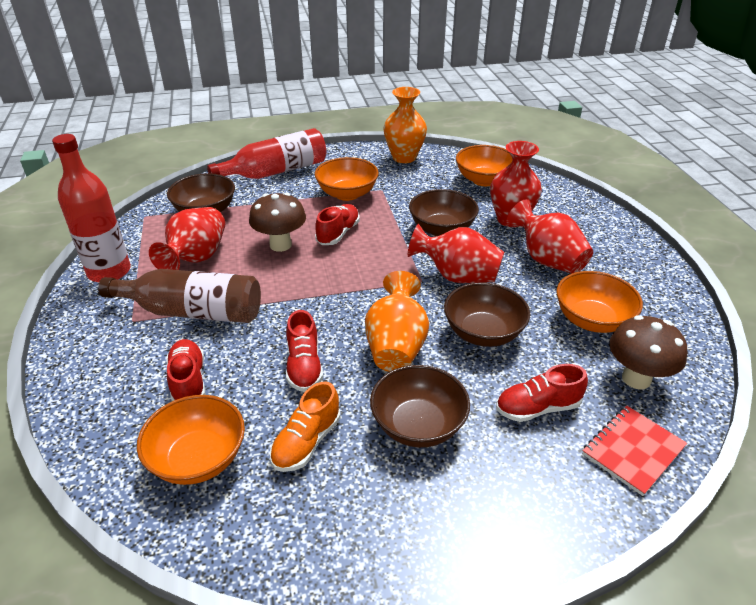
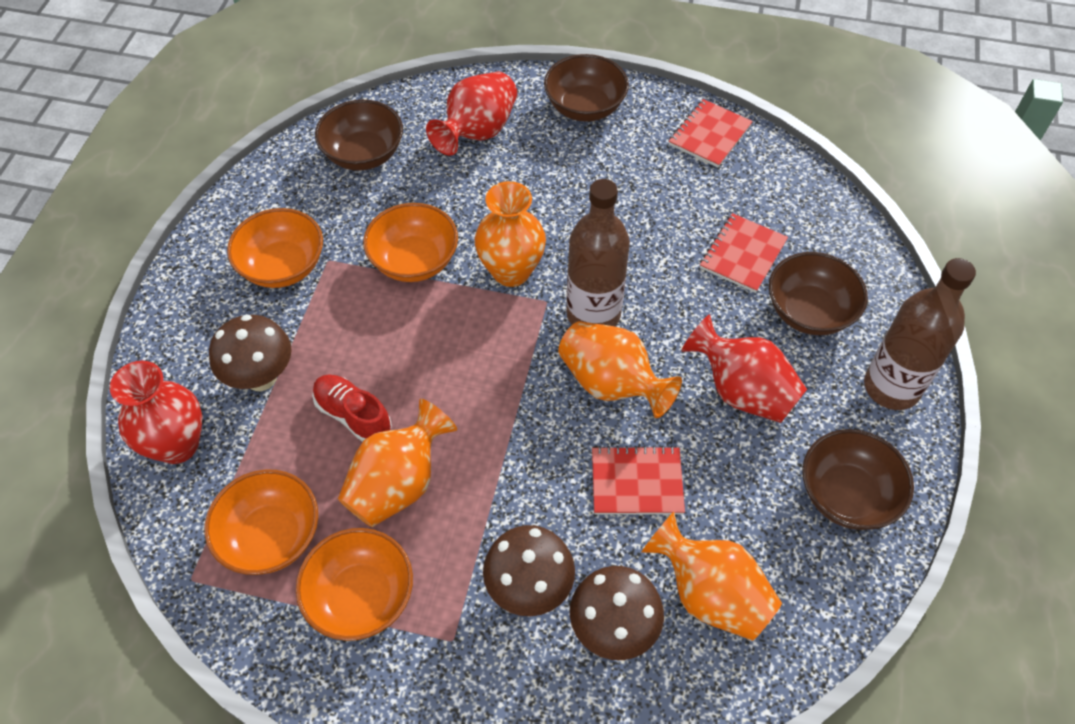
brown bottle: [98,269,261,323] = 1 -> [566,179,630,326] [864,258,976,410] = 2
brown mushroom: [249,193,306,252] [609,315,687,390] = 2 -> [209,314,292,391] [483,525,575,616] [570,566,664,660] = 3
orange shoe: [270,381,340,472] = 1 -> none = 0
orange vase: [365,271,429,372] [383,87,427,163] = 2 -> [338,399,457,527] [475,181,546,287] [558,321,682,418] [641,512,782,641] = 4
red bottle: [52,134,131,282] [207,128,326,179] = 2 -> none = 0
red notebook: [582,406,687,496] = 1 -> [592,446,685,515] [669,99,753,167] [700,213,788,293] = 3
red shoe: [166,339,205,401] [286,310,323,392] [315,204,360,245] [496,364,588,422] = 4 -> [312,375,392,442] = 1
red vase: [149,207,225,270] [408,224,504,283] [490,141,542,227] [506,199,593,274] = 4 -> [110,361,202,464] [426,72,517,156] [681,314,807,423] = 3

